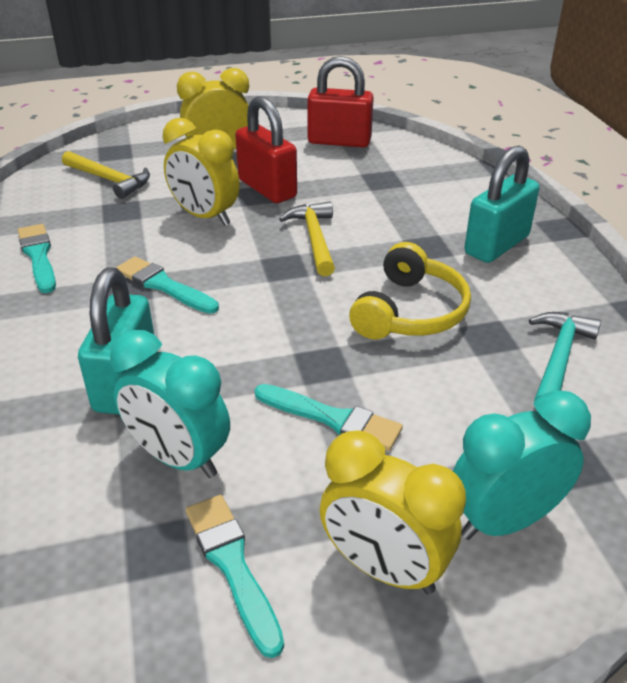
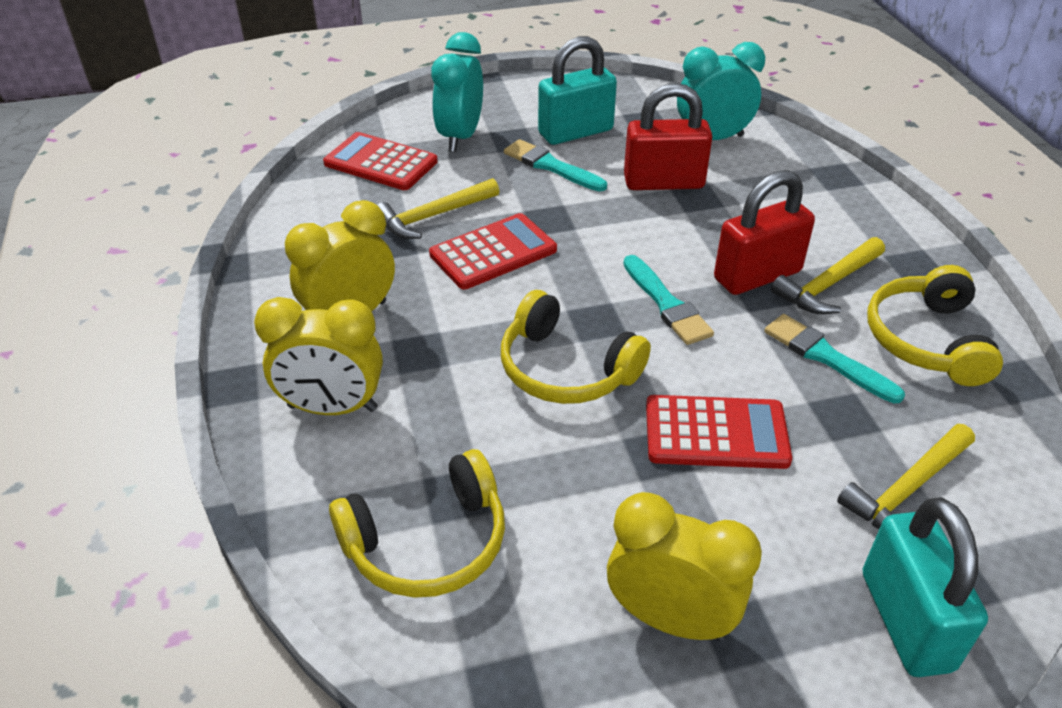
red calculator: none = 0 -> [323,132,438,190] [429,213,557,290] [646,395,792,469] = 3
turquoise brush: [18,224,56,293] [116,256,219,314] [186,495,284,658] [255,384,403,451] = 4 -> [504,139,607,191] [623,255,714,345] [764,314,905,403] = 3
turquoise hammer: [529,312,601,402] = 1 -> none = 0
yellow hammer: [62,151,150,199] [279,202,335,276] = 2 -> [377,178,499,239] [771,237,885,314] [837,424,975,529] = 3
yellow headphones: [349,242,471,339] = 1 -> [329,449,505,598] [501,290,651,404] [867,265,1003,386] = 3

